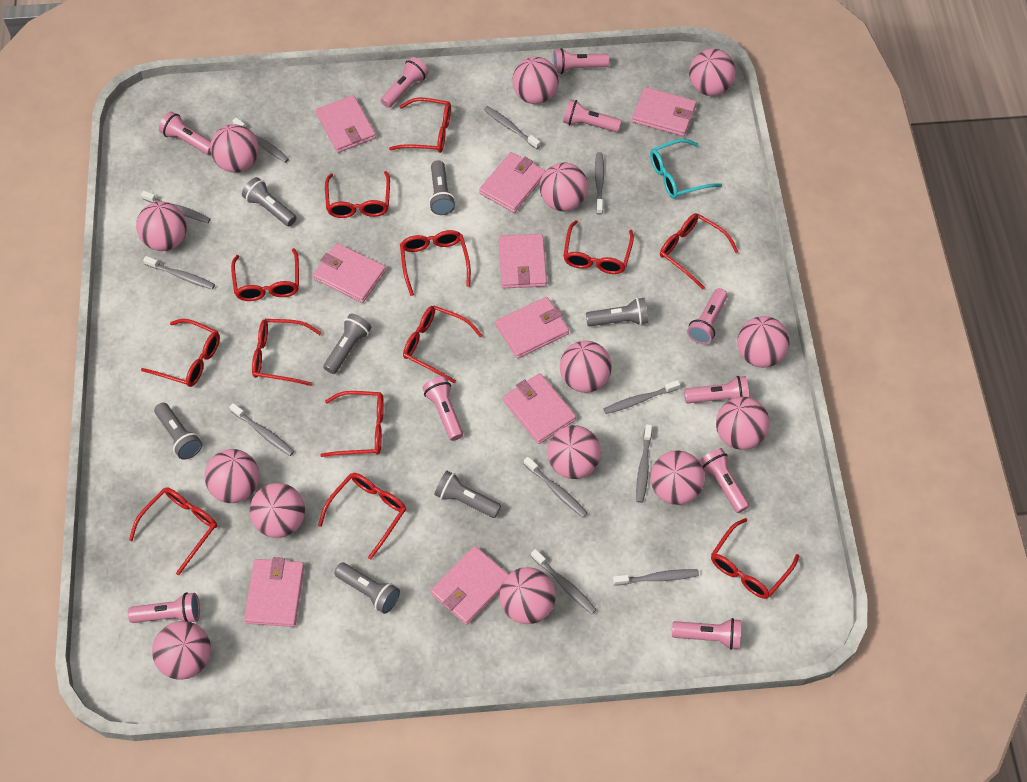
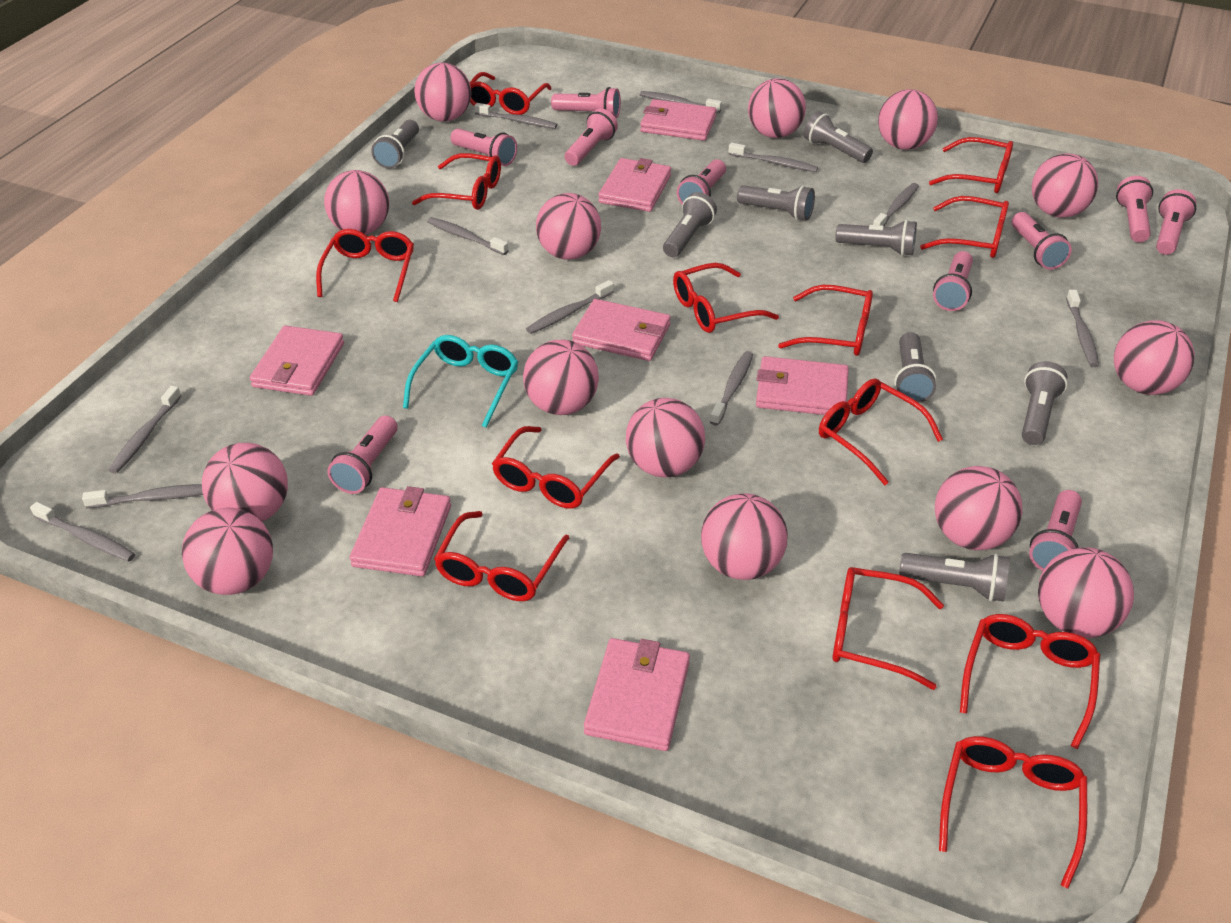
grey flashlight: [154,403,202,460] [242,177,297,226] [323,313,372,374] [334,563,400,614] [429,160,456,215] [434,471,501,518] [586,298,648,327] = 7 -> [371,120,419,169] [663,192,717,257] [737,185,815,221] [803,111,873,163] [835,220,917,256] [894,332,937,403] [899,553,1010,602] [1022,361,1068,445] = 8
pink wallet: [244,557,305,627] [313,243,386,303] [316,95,376,153] [430,546,509,625] [479,152,545,213] [495,297,569,359] [499,234,547,288] [503,373,576,444] [632,87,697,136] = 9 -> [250,325,344,396] [350,486,451,576] [572,299,671,361] [584,638,690,751] [598,158,671,212] [640,99,717,141] [756,356,849,415] = 7

